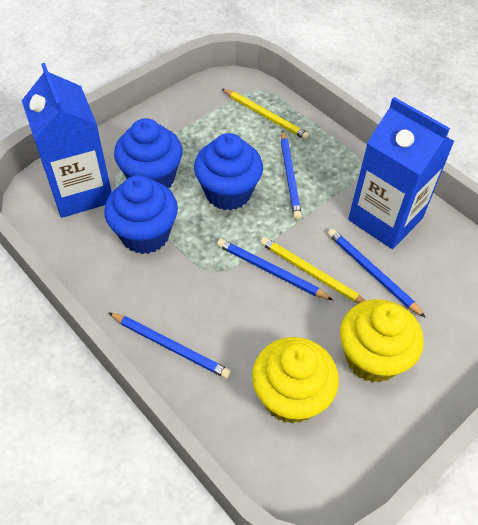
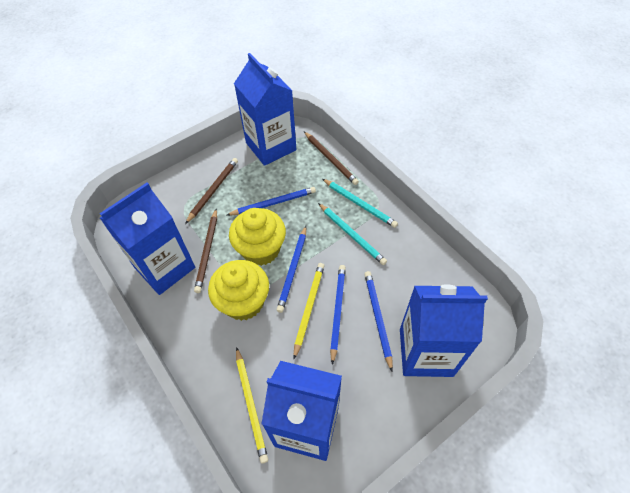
blue carton: [22,63,112,218] [348,97,455,249] = 2 -> [100,183,195,295] [234,53,297,166] [261,361,342,461] [400,284,488,377] = 4
blue cupcake: [104,175,178,254] [114,118,183,188] [194,133,263,210] = 3 -> none = 0
brown pencil: none = 0 -> [185,158,238,224] [194,208,217,293] [304,131,359,185] = 3
turquoise pencil: none = 0 -> [318,203,387,265] [323,179,398,228] = 2

